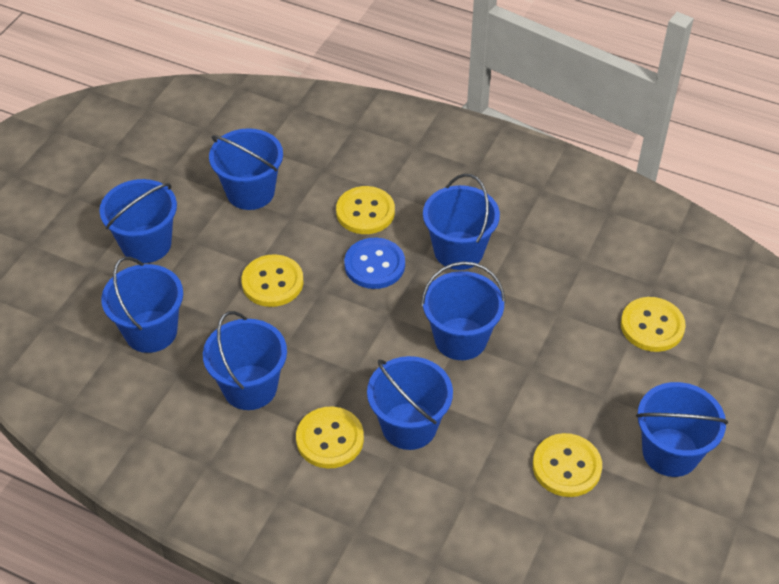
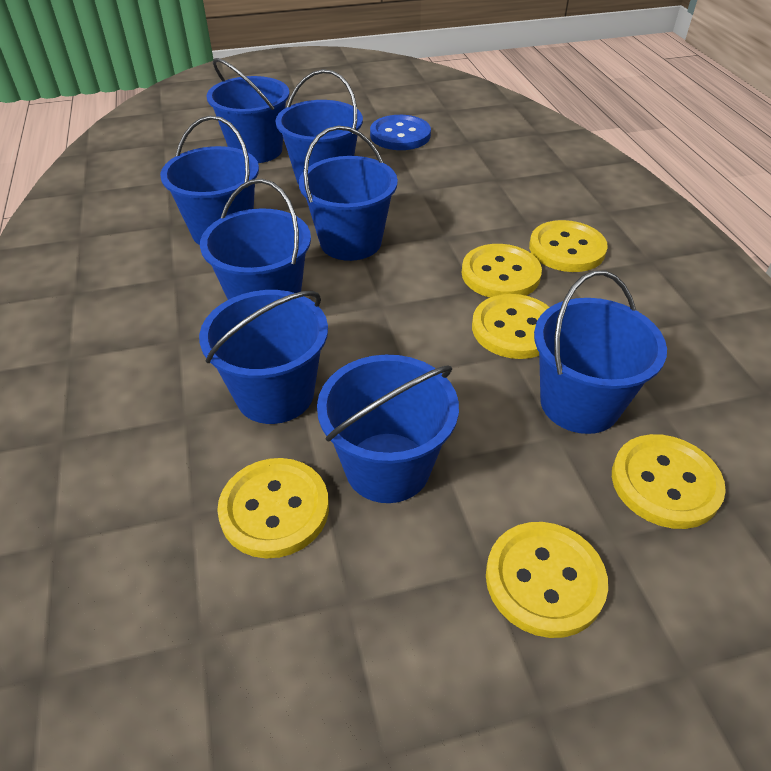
yellow button: [241,254,303,307] [296,407,364,468] [336,186,395,234] [533,433,602,497] [621,297,686,352] = 5 -> [217,458,329,558] [462,244,542,297] [472,294,549,359] [486,522,608,638] [529,220,608,272] [612,434,726,529] = 6

